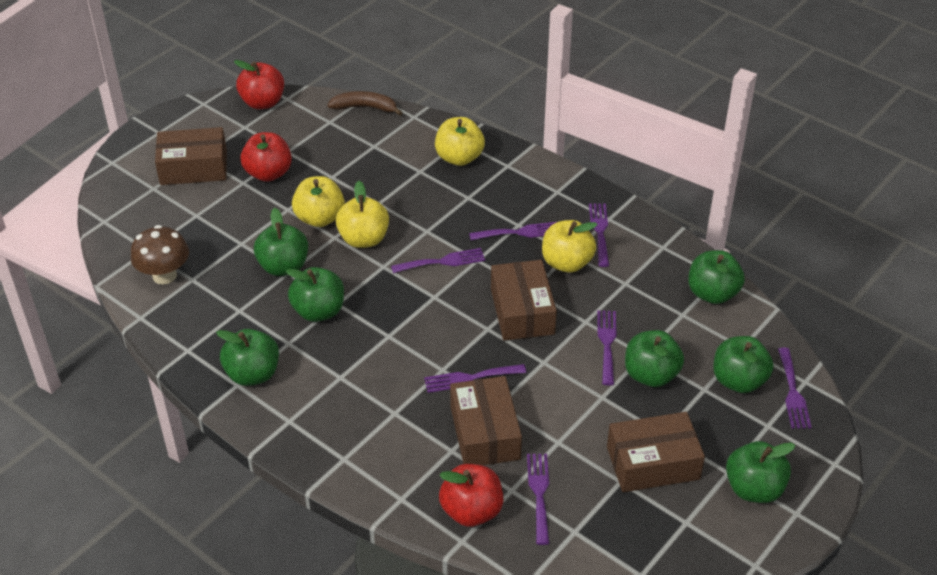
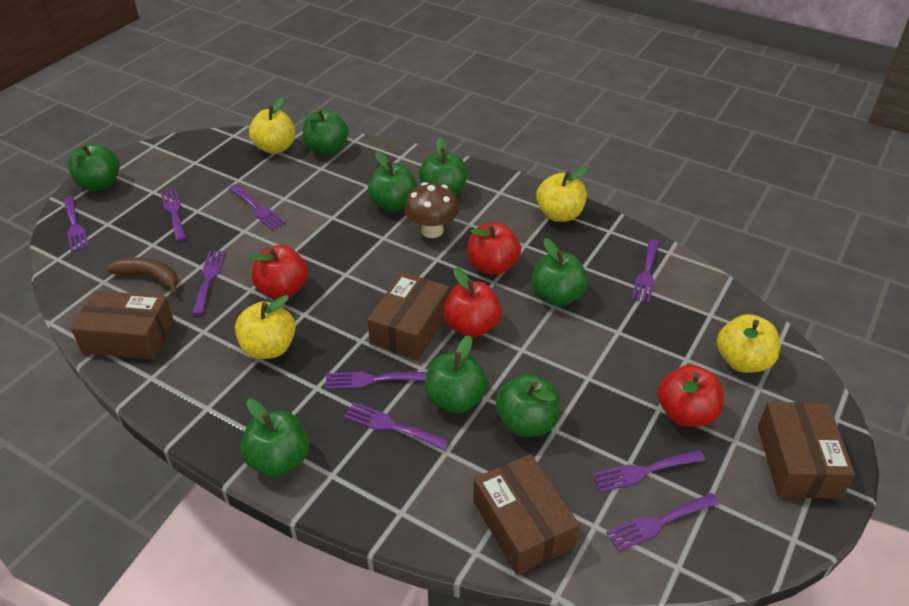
green apple: [216,329,279,386] [254,208,308,276] [286,267,344,322] [625,330,684,387] [688,250,745,304] [713,336,773,393] [726,441,795,503] = 7 -> [68,143,120,191] [240,399,309,477] [302,109,348,155] [368,151,418,212] [419,137,467,196] [425,335,488,413] [496,374,560,437] [532,238,588,307] = 8
purple fork: [391,248,485,273] [424,364,526,393] [469,222,556,240] [527,454,549,545] [589,203,609,267] [597,310,617,385] [778,348,812,429] = 7 -> [64,197,89,252] [161,189,186,241] [192,251,226,315] [229,184,286,230] [325,372,427,389] [344,402,450,451] [592,450,706,493] [606,493,720,552] [632,239,659,303] = 9
red apple: [234,60,284,109] [240,132,292,182] [439,464,503,527] = 3 -> [249,245,308,298] [443,267,502,337] [467,223,521,275] [658,365,724,427] = 4

